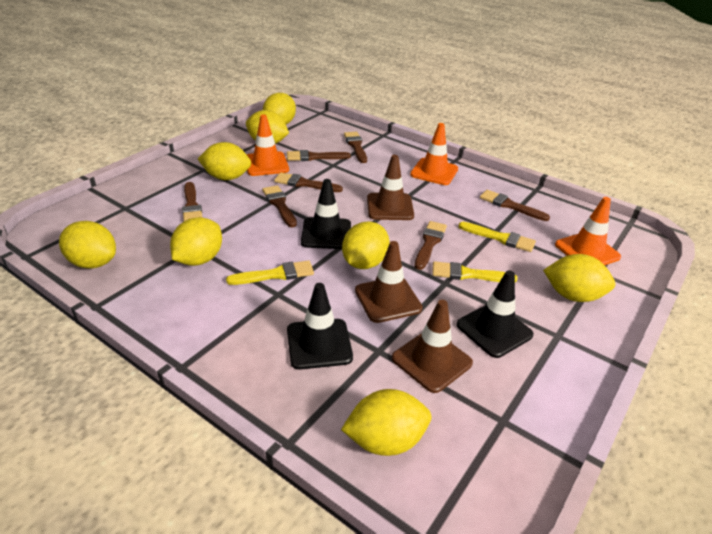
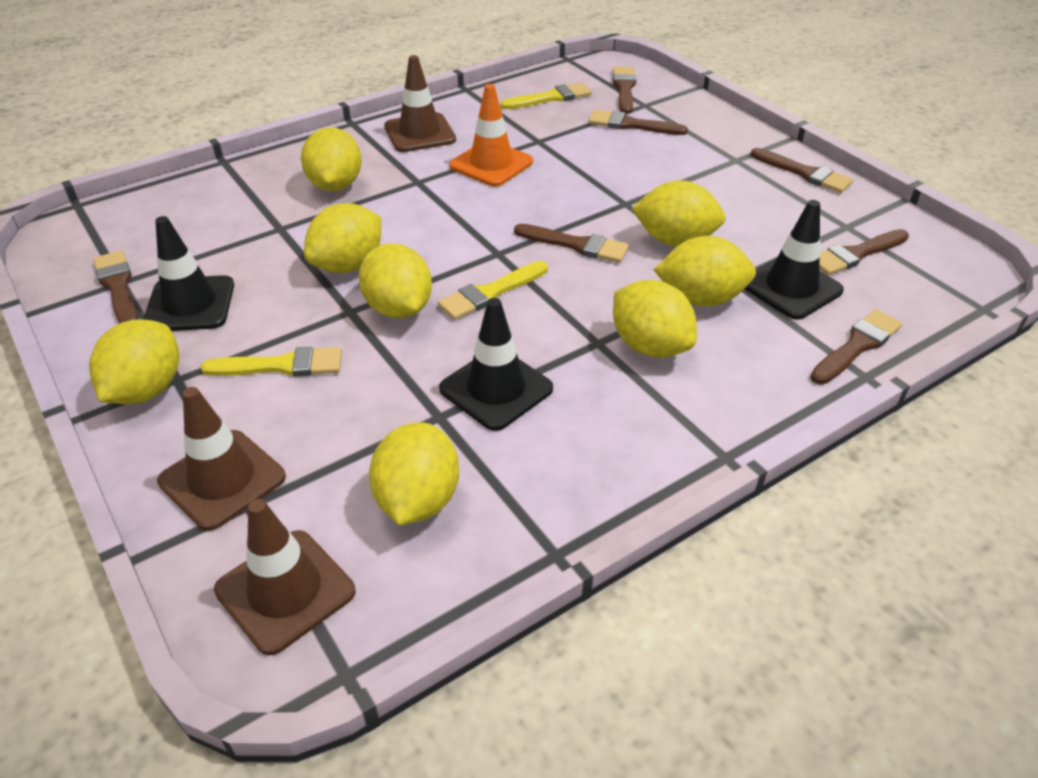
orange traffic cone: [246,114,289,176] [410,123,458,185] [555,197,621,265] = 3 -> [450,84,533,187] = 1

